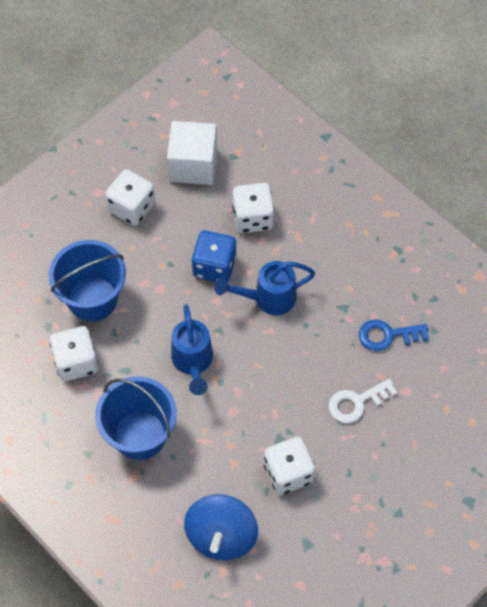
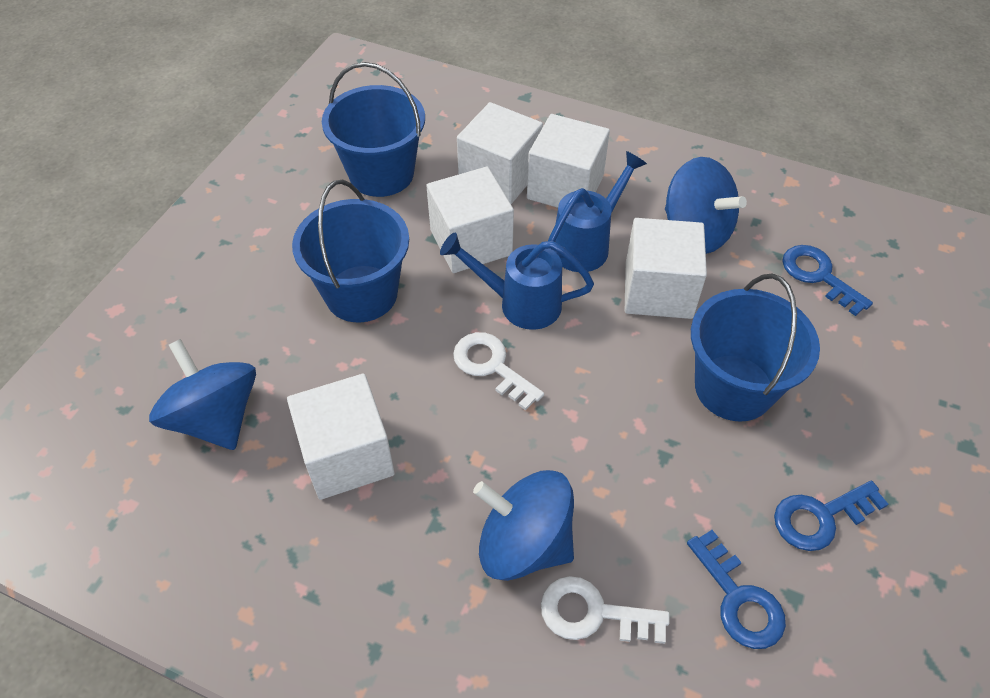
blue bucket: [48,240,126,321] [95,376,177,460] = 2 -> [292,179,409,322] [322,62,425,197] [691,274,820,422] = 3
blue dice: [192,230,237,283] = 1 -> none = 0
blue key: [359,319,429,351] = 1 -> [687,530,786,649] [774,480,888,551] [782,245,873,316] = 3
blue spinning top: [184,494,258,560] = 1 -> [149,339,256,450] [473,470,574,581] [665,157,747,254] = 3
white cube: [167,121,217,185] = 1 -> [287,374,395,500] [426,167,514,273] [457,102,543,204] [527,114,610,208] [625,218,707,319] = 5
white dice: [50,326,98,381] [105,169,155,226] [232,183,274,233] [264,437,315,495] = 4 -> none = 0
white key: [328,379,397,423] = 1 -> [453,332,544,411] [541,576,670,644] = 2

